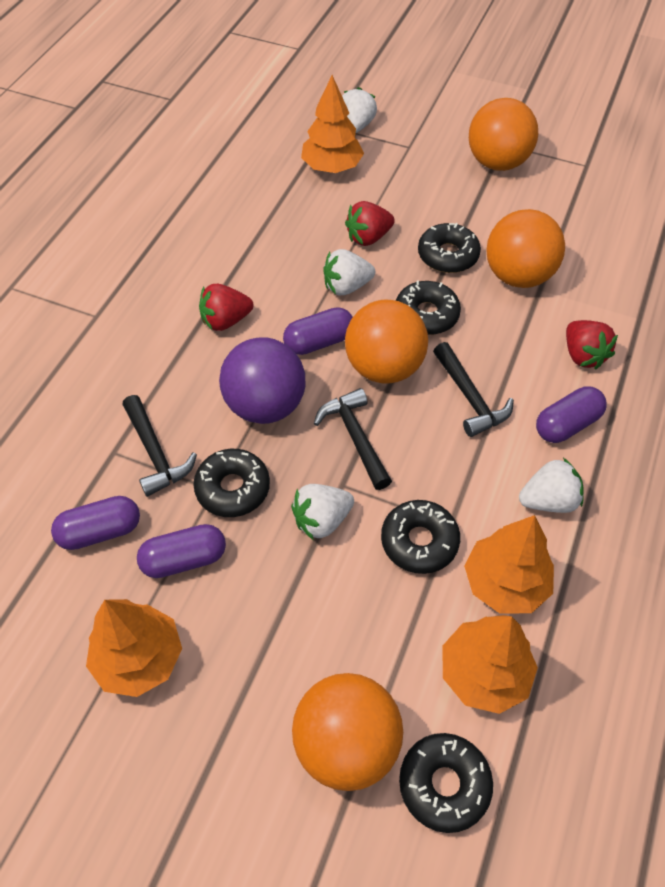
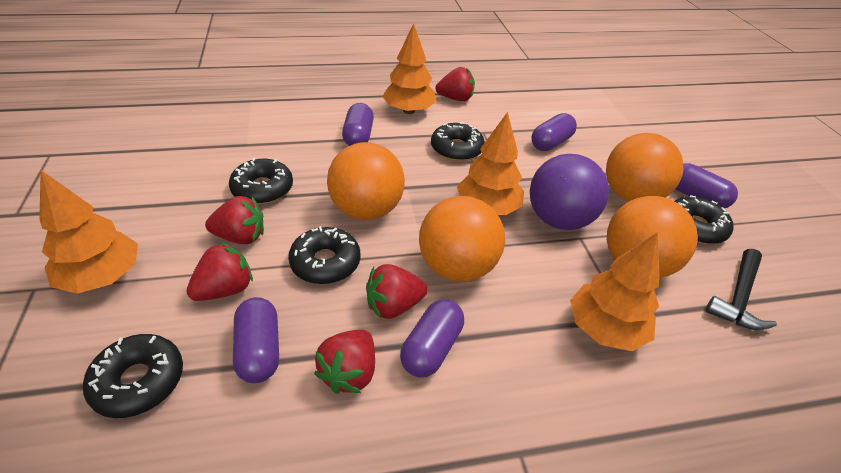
black hammer: [122,395,197,497] [314,388,392,490] [433,342,514,437] = 3 -> [706,249,777,330] = 1
purple capsule: [51,496,140,550] [137,524,226,578] [283,307,353,355] [536,386,607,443] = 4 -> [233,297,279,383] [342,103,374,146] [400,299,464,377] [531,113,577,151] [676,163,738,208] = 5
red strawberry: [199,284,254,331] [345,201,395,246] [566,320,618,369] = 3 -> [186,243,253,301] [205,196,264,244] [314,330,375,394] [366,264,428,319] [435,67,475,101] = 5
white strawberry: [291,484,354,540] [323,249,375,295] [342,87,377,133] [519,458,584,513] = 4 -> none = 0

